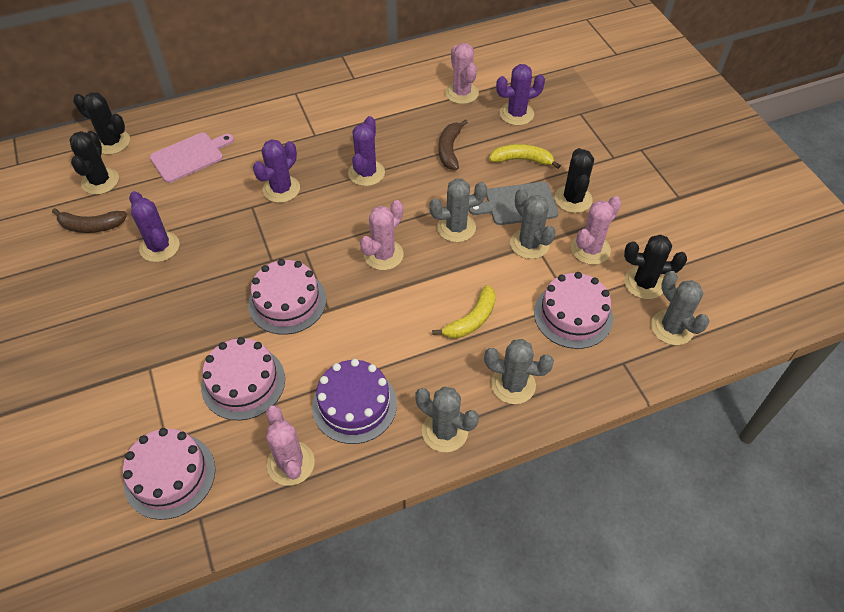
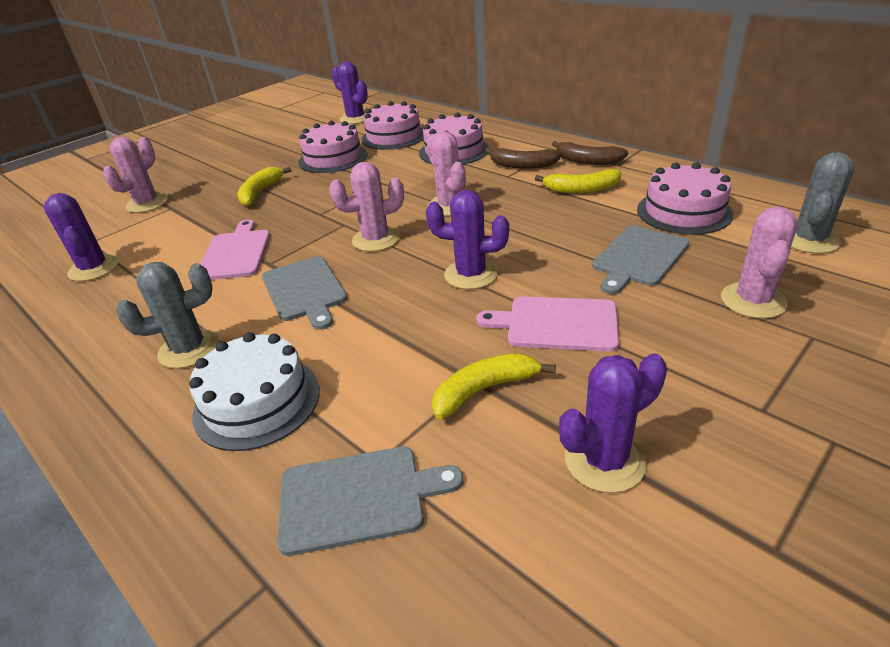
black cactus: [69,131,119,195] [73,92,130,155] [555,148,594,213] [624,234,687,299] = 4 -> none = 0
grey cactus: [415,387,479,452] [429,178,487,242] [484,339,554,404] [510,188,556,259] [651,271,709,345] = 5 -> [116,262,219,369] [791,152,854,254] = 2
grey cutting board: [469,182,558,225] = 1 -> [262,256,347,330] [277,446,463,556] [592,225,689,294] = 3
pink cutting board: [150,132,234,183] = 1 -> [200,220,270,280] [476,296,619,352] = 2
purple cake: [312,359,397,444] = 1 -> none = 0
white cake: none = 0 -> [189,332,320,451] = 1
yellow banana: [432,285,496,339] [489,144,561,169] = 2 -> [237,167,292,206] [432,353,556,419] [535,169,621,194] = 3

